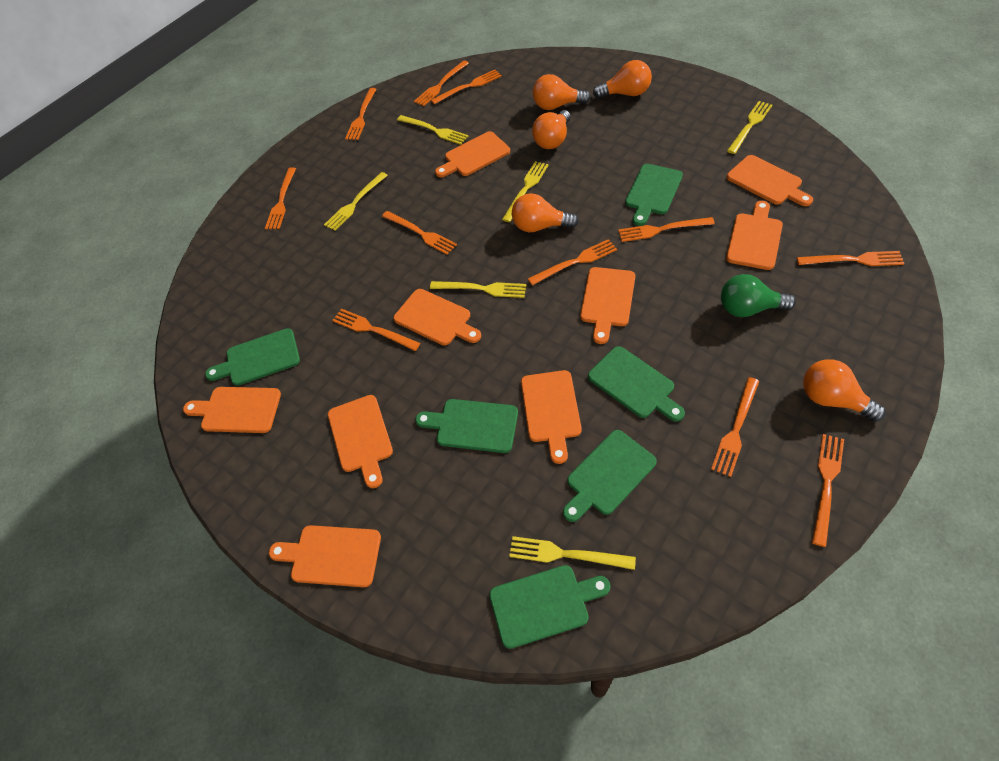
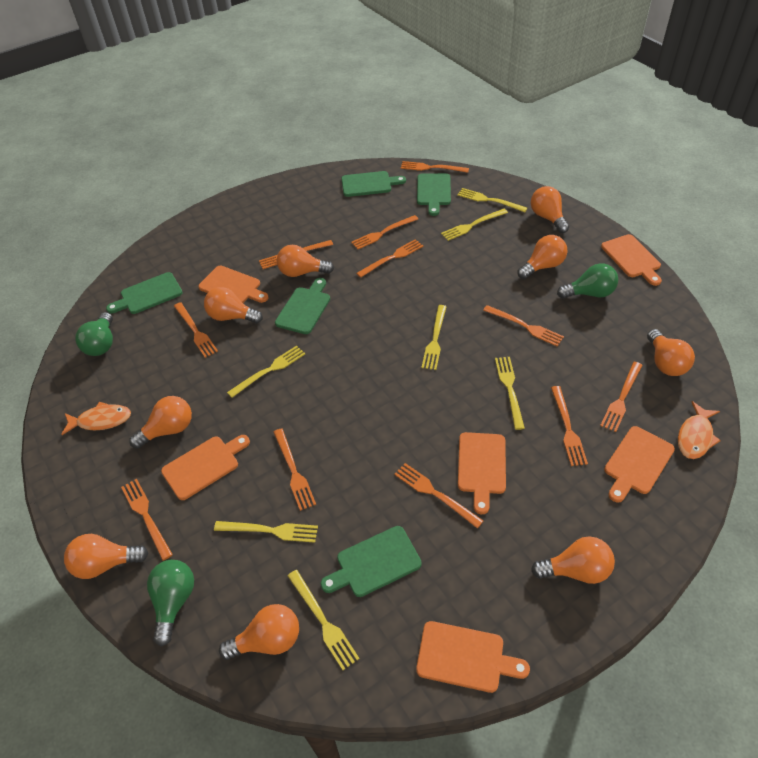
green cutting board: [205,328,300,386] [415,399,518,453] [489,565,610,649] [563,430,657,522] [588,346,685,422] [625,164,683,226] = 6 -> [106,272,183,314] [275,278,330,334] [321,526,422,597] [341,171,406,197] [417,173,451,216] = 5
green light bulb: [721,274,796,317] = 1 -> [75,312,113,356] [147,560,194,647] [557,264,618,299] = 3
orange cutting board: [183,387,281,433] [269,525,381,587] [328,395,393,488] [393,289,481,346] [435,131,510,177] [521,370,582,464] [580,267,635,344] [726,201,783,270] [727,155,813,206] = 9 -> [161,435,250,500] [198,266,268,303] [416,621,530,693] [458,432,506,514] [601,234,662,286] [604,426,675,502] = 6
orange fish: none = 0 -> [61,402,131,435] [678,401,721,459] = 2
orange light bulb: [512,193,579,232] [532,110,570,149] [533,74,591,110] [593,60,652,98] [803,359,886,422] = 5 -> [64,534,149,579] [129,396,192,449] [204,287,263,323] [219,604,299,660] [277,245,334,277] [517,235,567,279] [531,186,569,233] [531,536,615,584] [647,329,695,376] = 9
yellow fork: [324,172,388,231] [397,115,468,145] [430,281,526,298] [502,161,548,222] [509,536,636,570] [727,101,772,154] = 6 -> [214,521,318,543] [227,346,305,398] [288,570,359,670] [421,305,447,370] [441,209,508,241] [457,188,528,212] [495,357,525,430] = 7

